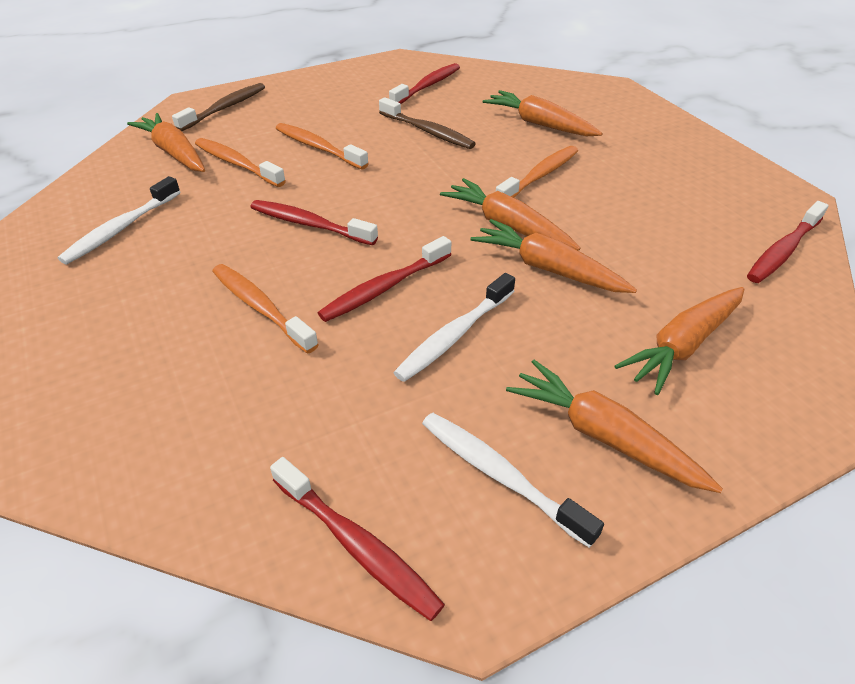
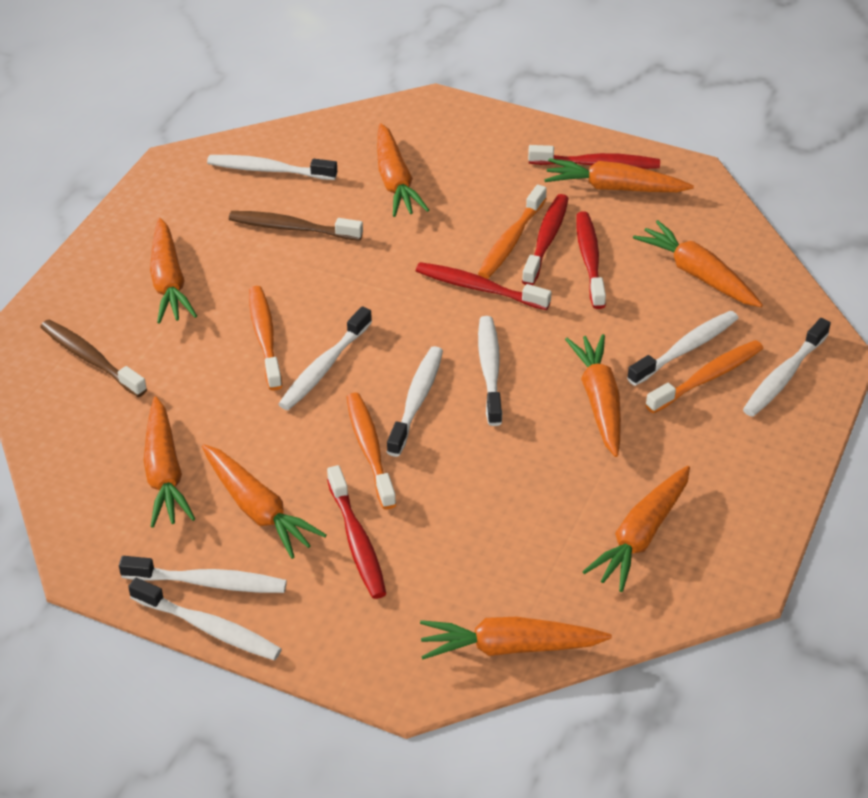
orange carrot: [127,113,205,172] [440,178,581,251] [471,219,637,293] [483,90,603,136] [506,360,723,493] [614,287,745,395] = 6 -> [144,396,195,528] [150,218,197,324] [202,444,326,559] [377,123,429,217] [420,617,612,660] [544,158,694,192] [565,334,621,457] [582,466,690,592] [633,220,763,307] = 9
white toothbrush: [58,176,180,265] [393,273,515,382] [422,413,604,548] = 3 -> [119,556,287,593] [128,578,282,661] [207,155,337,180] [278,306,372,410] [387,346,443,457] [478,316,502,426] [627,311,739,386] [743,318,831,417] = 8

